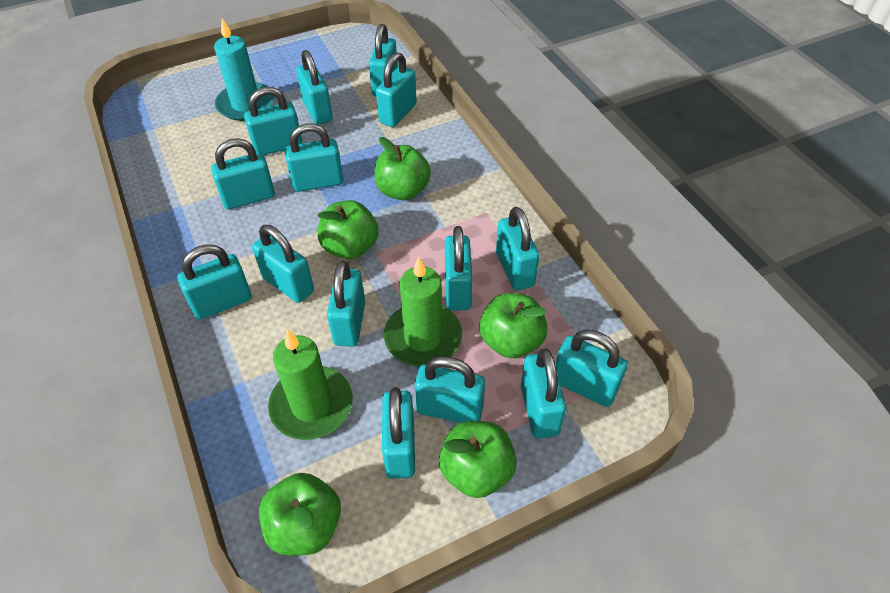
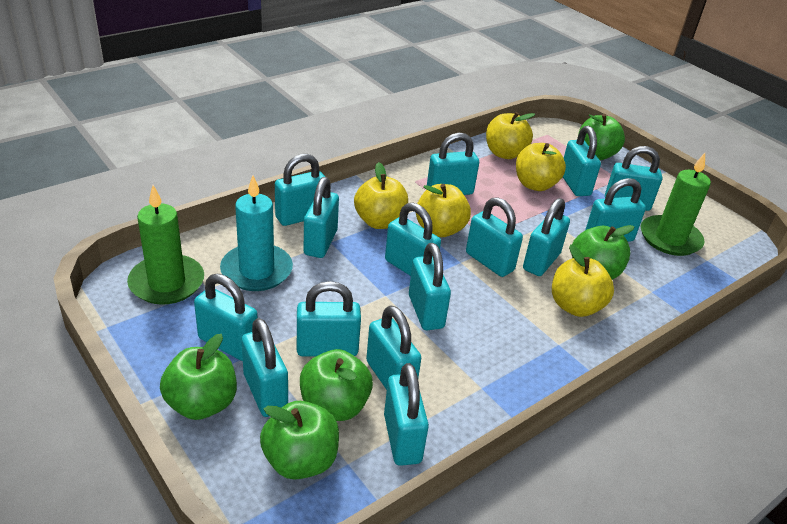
yellow apple: none = 0 -> [354,162,408,229] [416,184,471,237] [486,112,535,159] [516,143,566,191] [552,244,614,317] = 5

